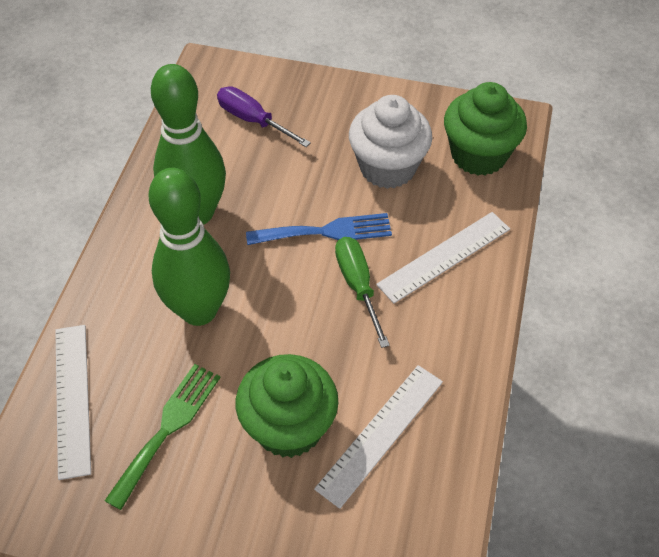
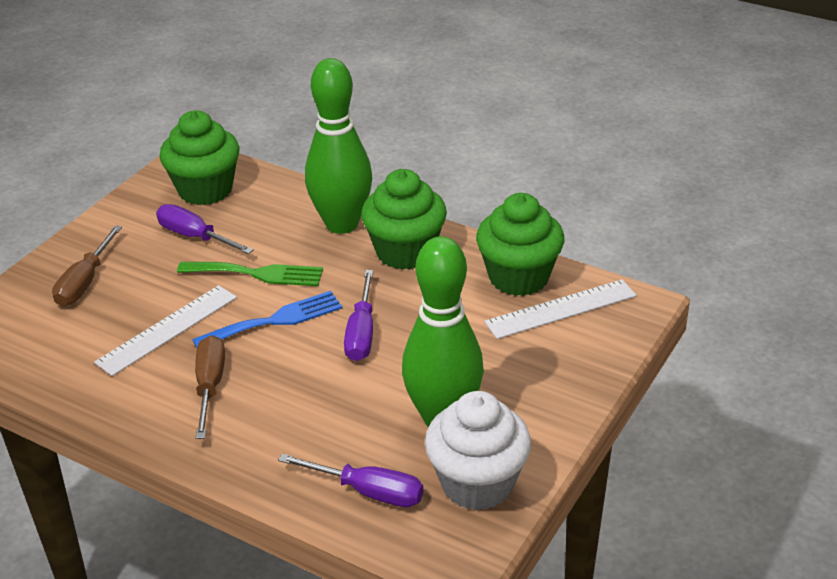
brown screwdriver: none = 0 -> [52,225,122,306] [195,335,225,439] = 2
green cupcake: [236,354,338,458] [444,82,527,175] = 2 -> [160,110,240,205] [361,169,447,270] [476,193,564,296] = 3
green screwdriver: [335,237,390,348] = 1 -> none = 0
purple screwdriver: [217,86,311,147] = 1 -> [156,204,254,254] [278,454,423,507] [344,270,374,361] = 3
white ruler: [55,325,91,480] [314,365,443,509] [376,212,510,303] = 3 -> [94,285,237,376] [484,279,637,339] = 2

